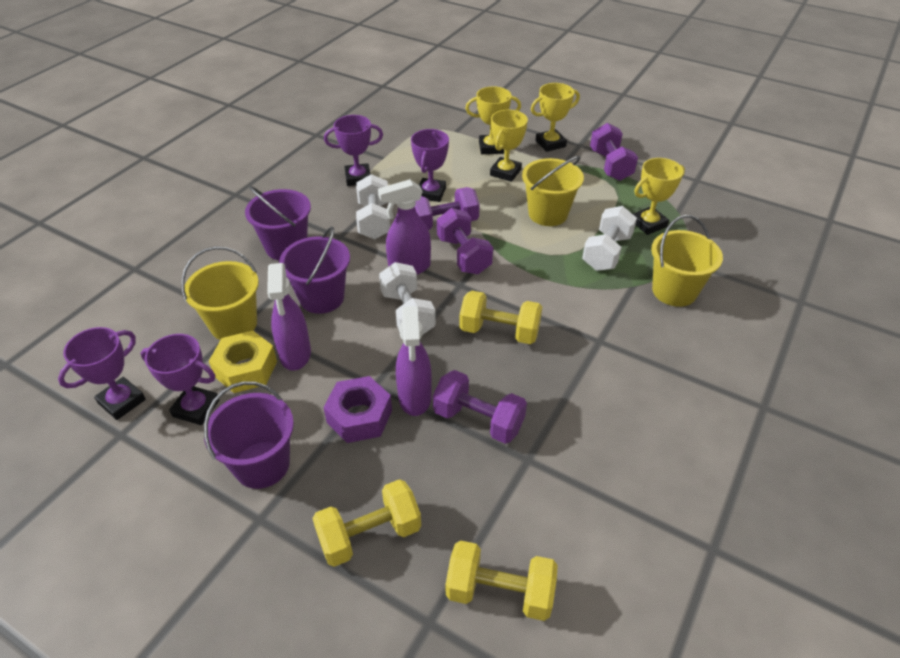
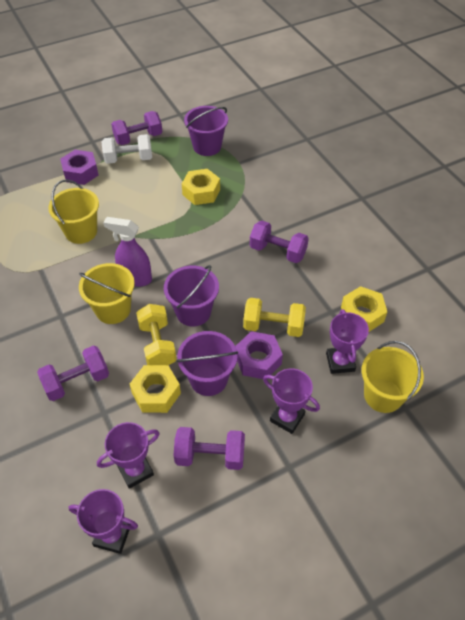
purple nut: [323,376,392,443] = 1 -> [60,150,99,185] [235,331,283,379] = 2
purple spray bottle: [267,263,311,371] [378,179,431,275] [396,306,432,416] = 3 -> [103,217,152,287] = 1
white dumbbell: [356,174,390,239] [379,262,436,334] [582,206,637,271] = 3 -> [102,134,152,164] = 1
yellow dumbbell: [312,479,421,567] [446,540,558,621] [459,291,542,344] = 3 -> [136,304,177,365] [243,298,306,337] = 2
yellow nut: [209,331,277,393] = 1 -> [130,365,181,413] [182,169,220,205] [341,286,387,332] = 3
yellow trophy: [465,86,521,154] [490,110,528,182] [531,83,580,152] [633,158,685,235] = 4 -> none = 0

